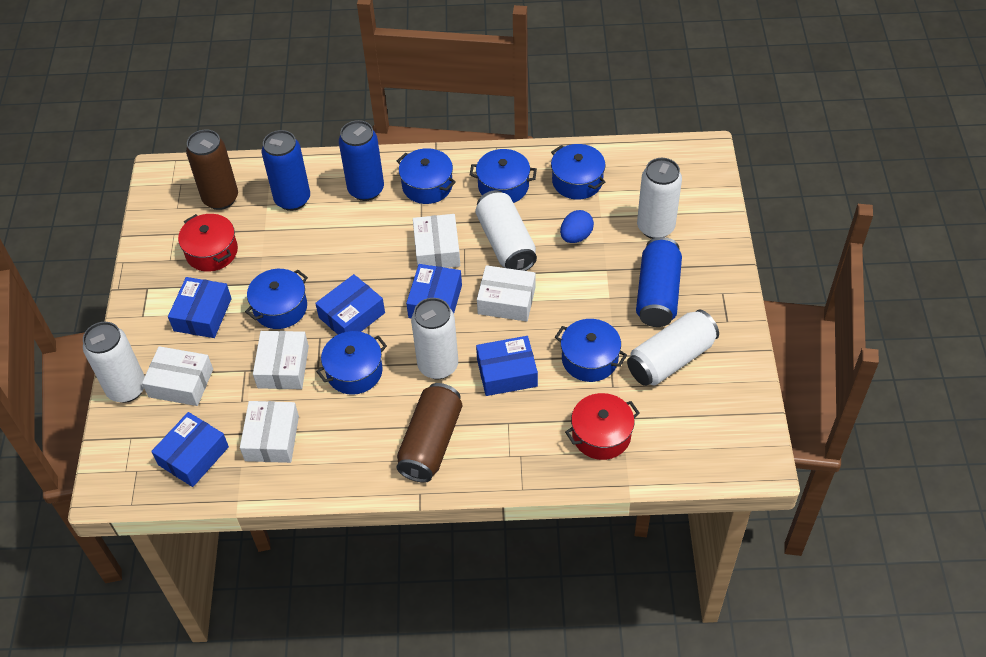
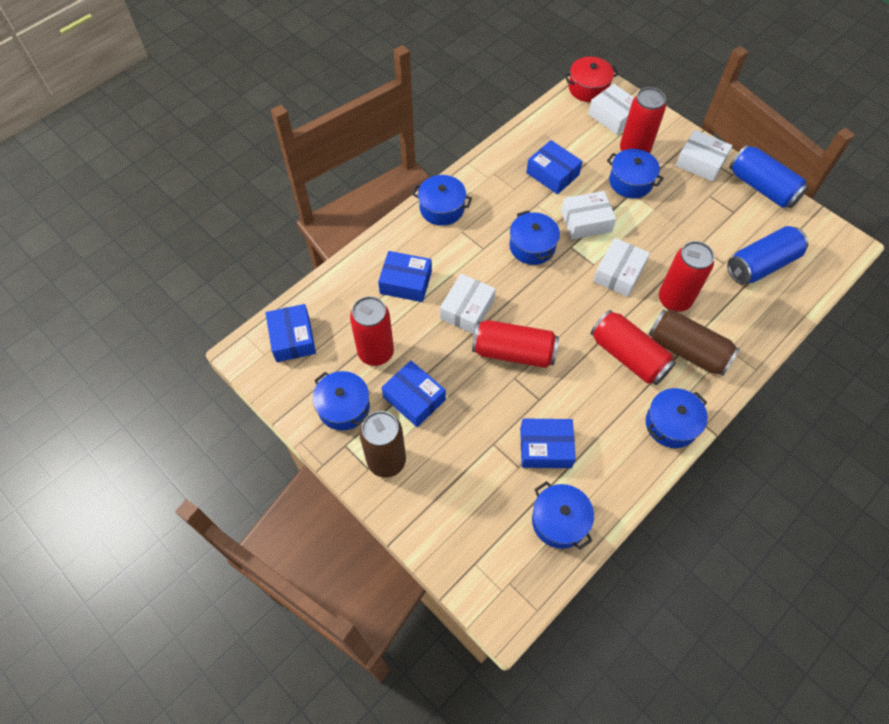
blue can: [262,130,310,211] [339,120,384,201] [636,237,682,327] = 3 -> [727,226,808,285] [729,145,809,208] = 2
blue egg: [560,210,594,243] = 1 -> none = 0
red can: none = 0 -> [350,296,394,366] [472,320,559,368] [590,310,676,385] [620,87,666,153] [659,241,714,312] = 5
red pot: [178,214,238,272] [565,393,640,460] = 2 -> [564,57,619,102] = 1
white can: [83,322,145,403] [411,298,458,379] [475,190,537,271] [627,309,719,386] [637,158,682,239] = 5 -> none = 0

